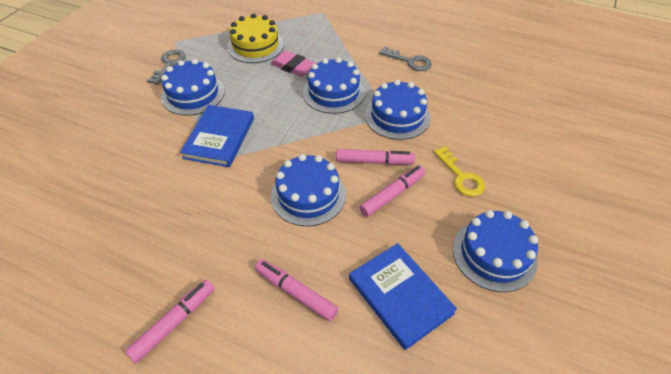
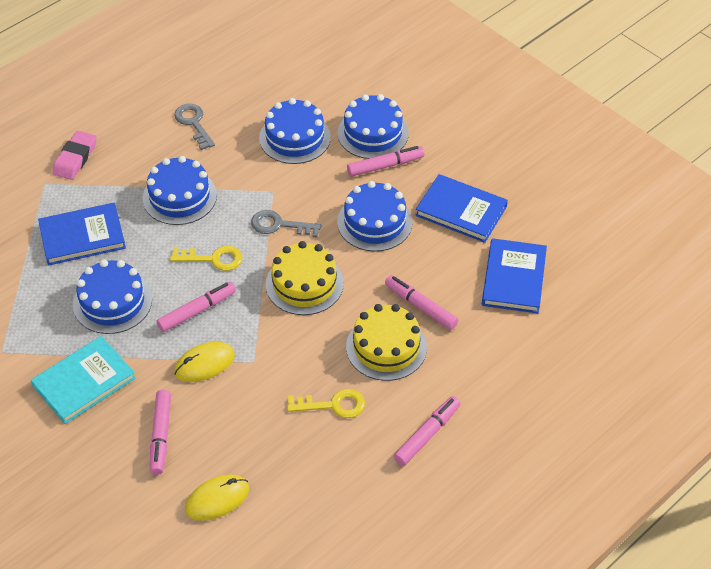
blue book: [180,105,254,167] [349,243,457,350] = 2 -> [38,203,126,266] [415,174,508,243] [482,238,547,313] = 3
pink marker: [125,279,215,363] [255,259,338,321] [336,149,415,165] [359,165,425,217] = 4 -> [150,390,171,475] [157,282,236,332] [347,146,424,177] [385,275,458,330] [394,396,460,466] = 5
turquoise book: none = 0 -> [31,336,136,424] = 1
yellow cake: [227,14,284,63] = 1 -> [266,241,344,315] [346,304,427,381] = 2
yellow key: [434,146,485,197] = 1 -> [170,246,243,271] [287,389,365,418] = 2
yellow mouse: none = 0 -> [174,342,235,382] [185,474,249,521] = 2

